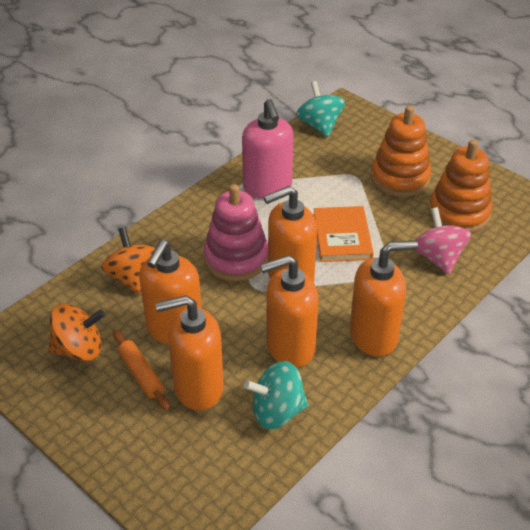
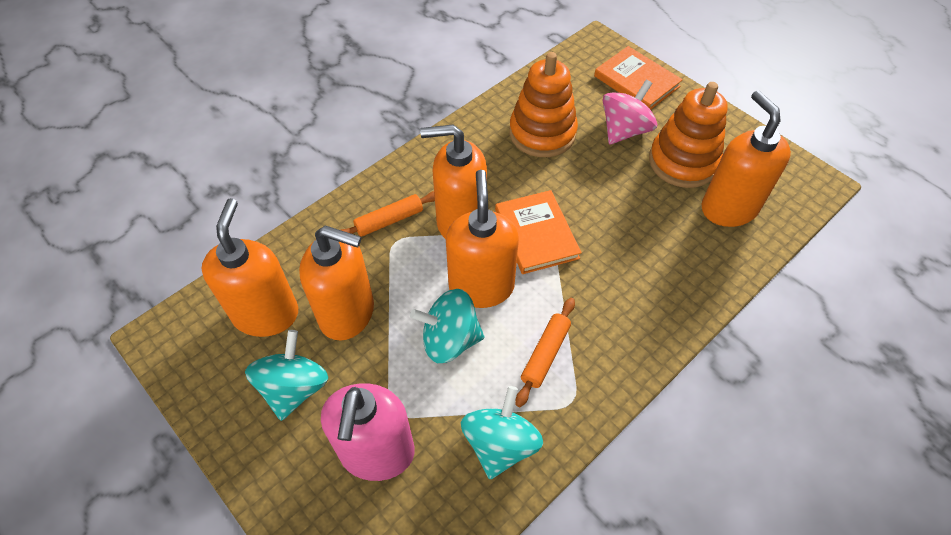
orange book: [313,206,374,262] = 1 -> [495,190,582,274] [594,46,683,110] = 2
orange rolling pin: [113,330,170,410] = 1 -> [341,191,435,237] [515,298,575,407] = 2
orange spinning top: [48,304,105,361] [101,227,155,295] = 2 -> none = 0
pink stacking toy: [204,184,268,281] = 1 -> none = 0
turquoise spinning top: [244,361,309,429] [296,81,345,137] = 2 -> [245,330,328,421] [410,289,484,363] [461,386,543,479] = 3

